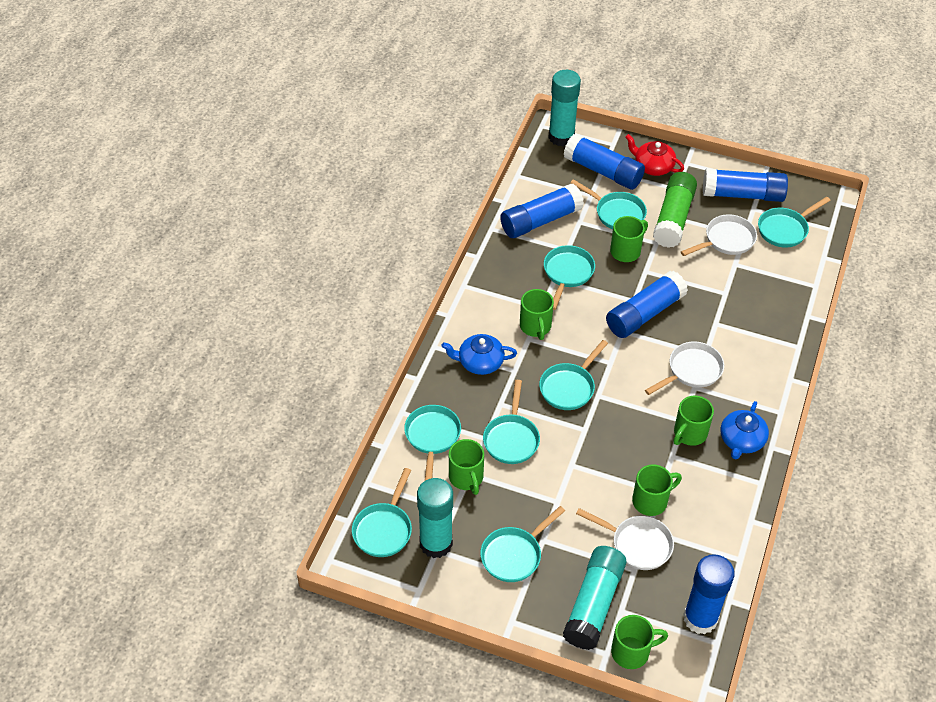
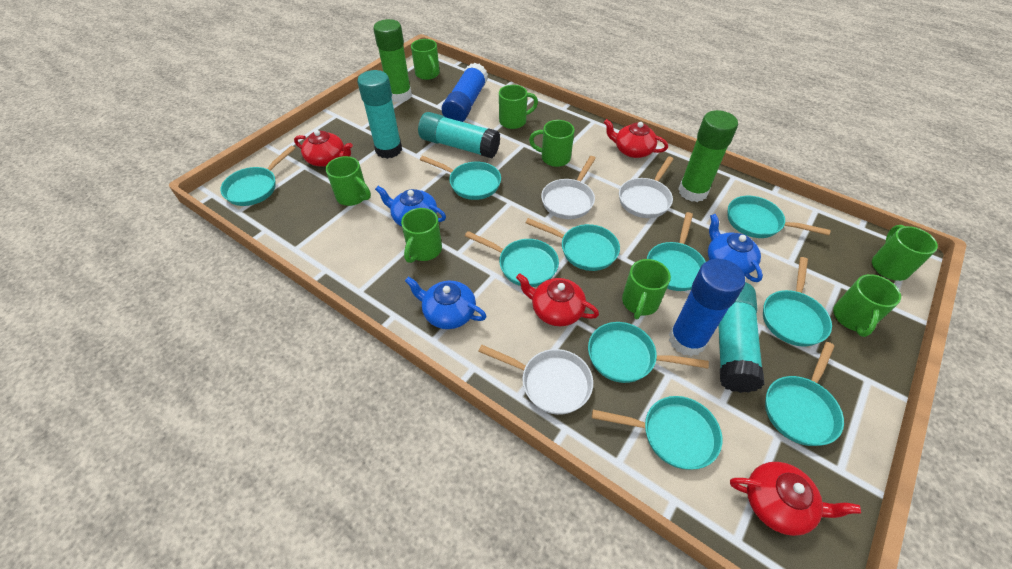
blue glue stick: [500,184,584,238] [563,133,645,190] [606,271,688,338] [683,554,735,635] [703,168,788,202] = 5 -> [442,63,488,122] [669,259,745,356] = 2
blue teapot: [441,334,517,375] [720,401,769,459] = 2 -> [375,186,446,227] [405,277,487,329] [708,214,763,282] = 3
green glue stick: [653,172,697,248] = 1 -> [373,19,412,103] [678,110,738,202] = 2
green mug: [449,439,484,495] [520,289,554,340] [610,216,648,262] [611,615,668,669] [632,464,682,516] [674,396,714,446] = 6 -> [326,156,371,206] [401,208,442,263] [411,39,440,80] [499,85,538,129] [529,120,575,167] [622,259,671,319] [833,274,901,337] [872,225,938,281] = 8
red teapot: [626,134,684,176] = 1 -> [294,130,353,167] [516,273,599,326] [604,119,668,158] [730,462,861,536] = 4
turquoise pan: [352,468,412,557] [404,405,461,481] [480,506,565,582] [483,380,540,464] [539,340,608,410] [544,245,595,310] [570,179,647,229] [758,197,831,248] = 8 -> [220,146,296,206] [420,156,501,200] [465,231,559,287] [526,218,620,271] [588,322,709,383] [592,396,722,470] [647,212,706,291] [727,196,830,238] [763,257,832,347] [765,342,844,446] = 10

